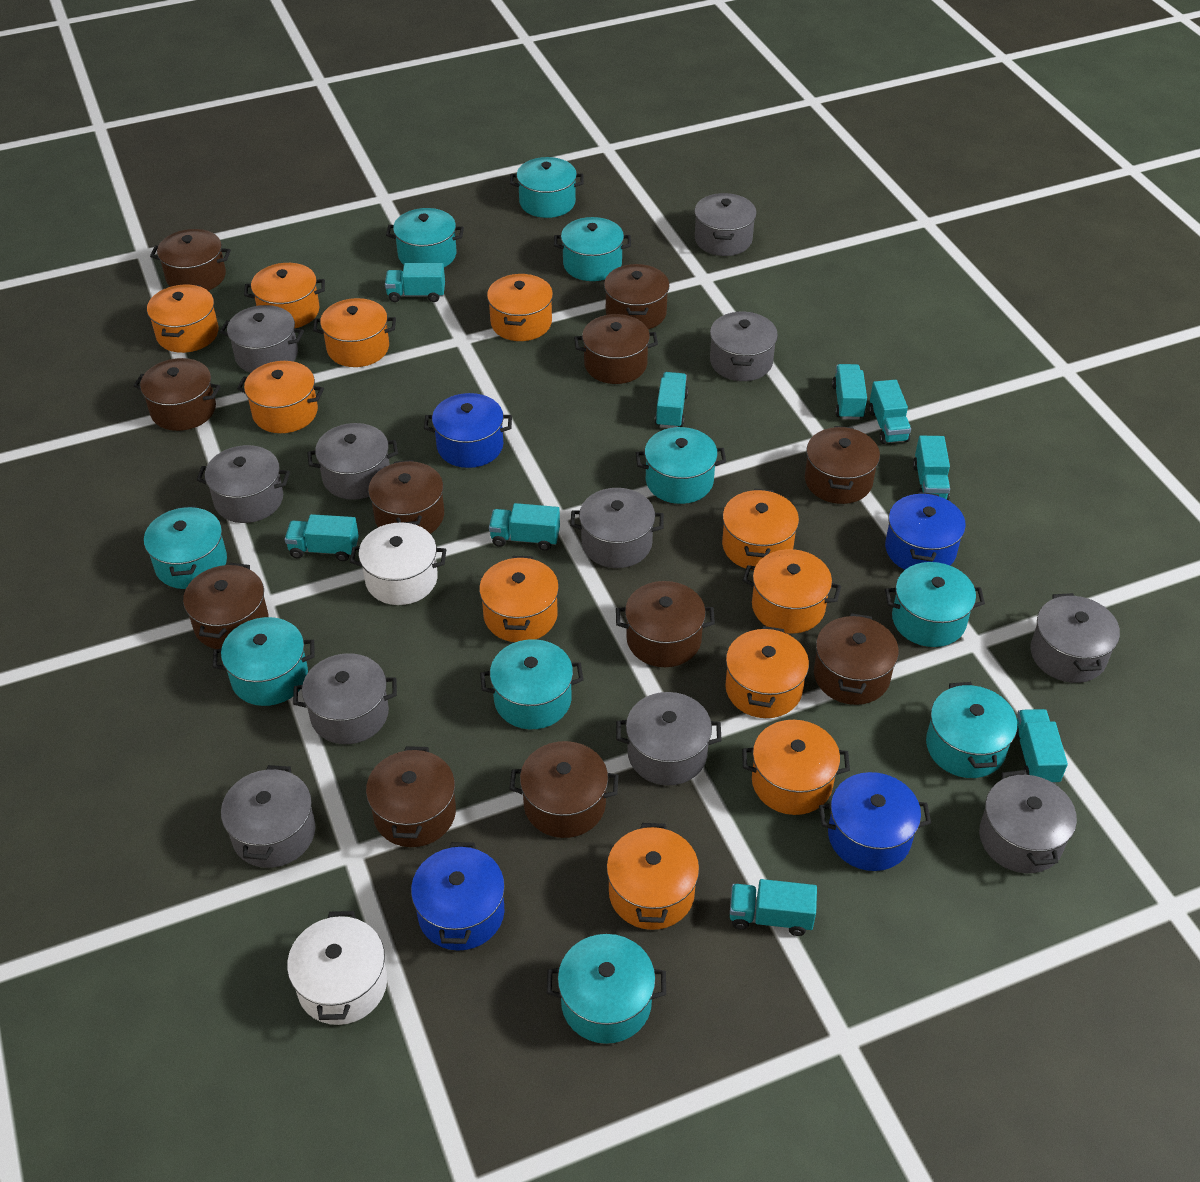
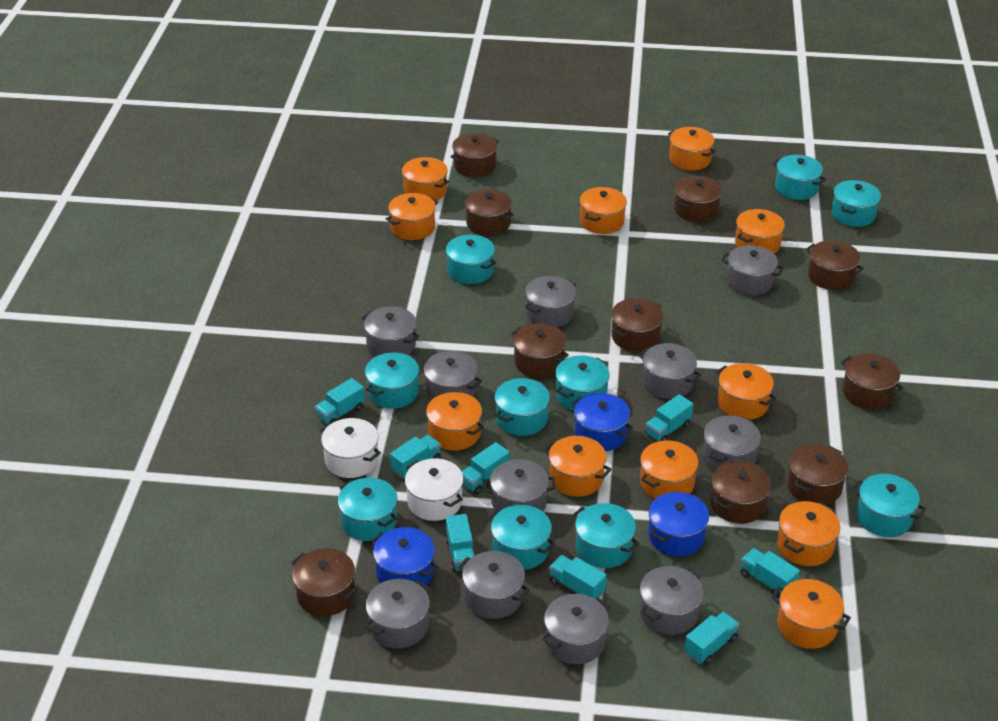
blue pot: [411,842,505,951] [424,393,512,468] [819,772,931,871] [885,492,966,570] = 4 -> [371,527,438,586] [571,393,633,451] [648,492,709,556] = 3
brown pot: [134,358,221,431] [150,229,231,291] [183,563,268,649] [366,746,456,847] [368,460,444,534] [509,741,619,838] [574,314,658,384] [604,264,669,329] [616,581,715,667] [805,426,880,504] [814,613,899,705] = 11 -> [291,548,358,616] [450,133,499,177] [463,189,514,236] [511,323,569,378] [611,298,663,351] [674,176,722,222] [711,461,771,524] [787,444,848,505] [806,240,864,290] [841,353,903,409] = 10
turquoise truck: [285,514,359,561] [385,263,445,302] [489,503,560,551] [655,372,688,428] [730,879,817,936] [832,364,867,420] [869,380,911,444] [913,436,950,501] [1015,709,1068,784] = 9 -> [314,378,365,424] [390,435,441,479] [445,514,475,572] [461,442,510,495] [549,555,607,599] [645,394,693,441] [684,612,739,665] [740,548,800,598] = 8

